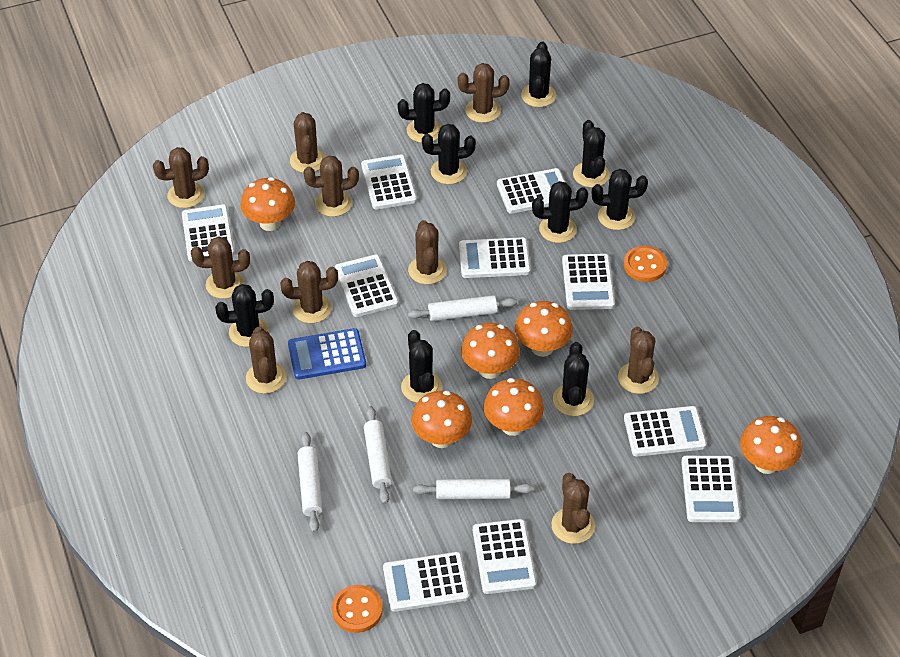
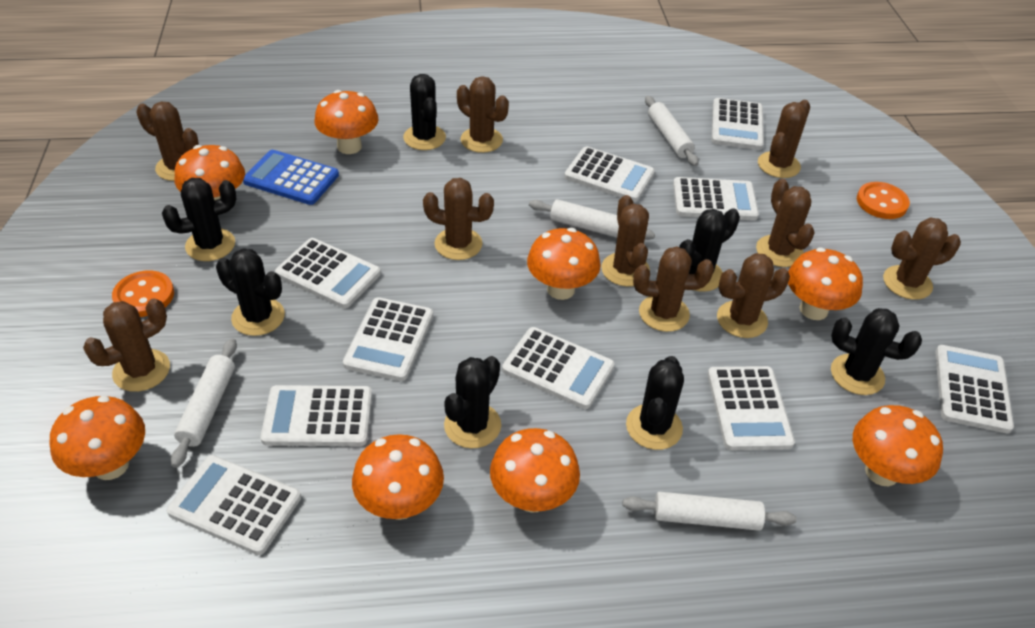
black cactus: [215,284,274,347] [398,83,450,143] [401,330,442,403] [422,124,476,184] [521,42,556,107] [532,181,588,243] [553,342,594,416] [573,120,610,188] [592,169,648,230] = 9 -> [162,178,236,261] [216,248,285,336] [403,74,446,150] [444,356,501,449] [626,356,684,450] [679,208,740,292] [831,308,922,395] = 7
orange mushroom: [240,177,295,231] [411,391,472,448] [461,323,520,379] [483,378,544,436] [515,301,573,357] [740,416,802,474] = 6 -> [49,396,145,480] [175,145,245,200] [314,90,379,154] [352,434,444,520] [490,428,580,513] [527,228,601,300] [788,247,863,320] [853,405,943,486] = 8

